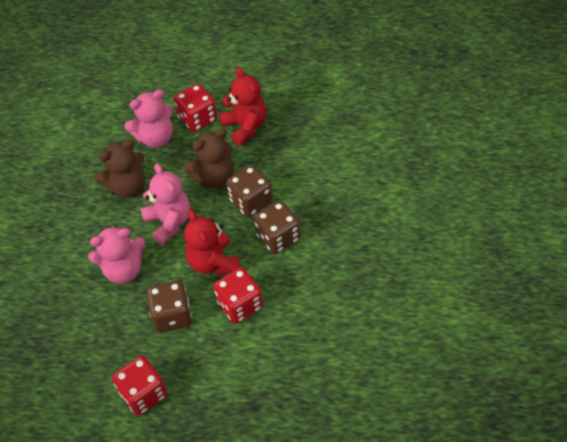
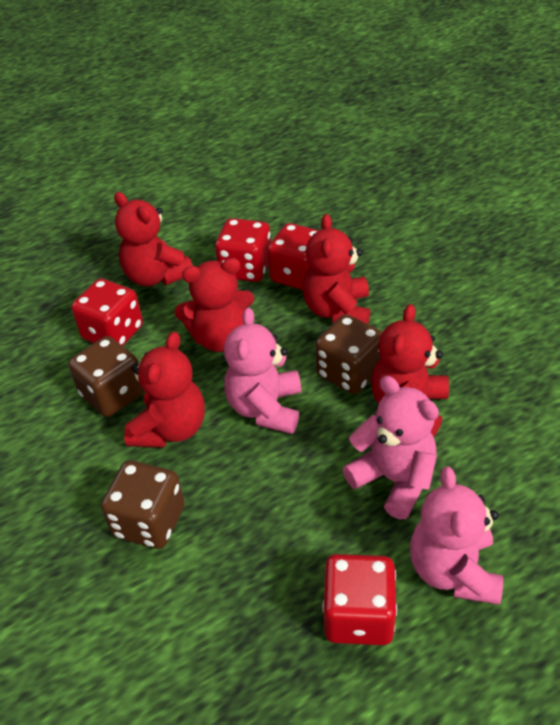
brown teddy bear: [94,139,145,198] [184,128,234,188] = 2 -> none = 0
red dice: [112,356,168,416] [174,84,217,132] [213,267,263,324] = 3 -> [71,278,143,346] [215,218,271,282] [267,223,319,290] [322,554,397,645] = 4
red teddy bear: [184,210,240,275] [219,67,267,146] = 2 -> [114,192,193,286] [124,332,205,448] [174,258,254,352] [302,214,370,324] [371,304,449,437] = 5

